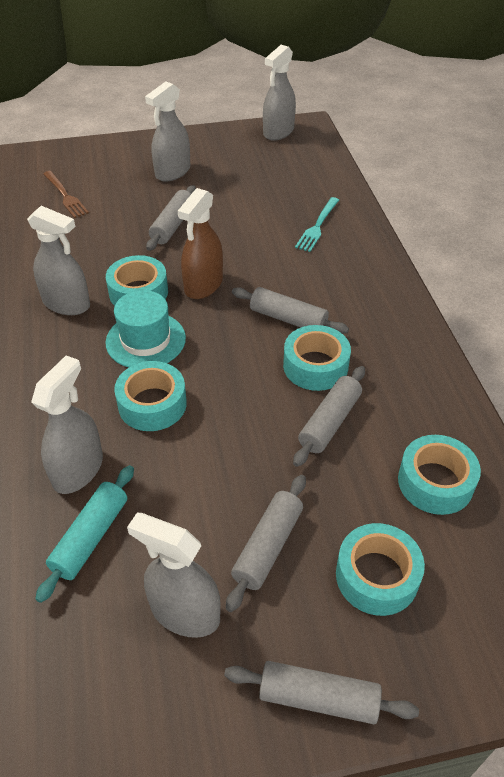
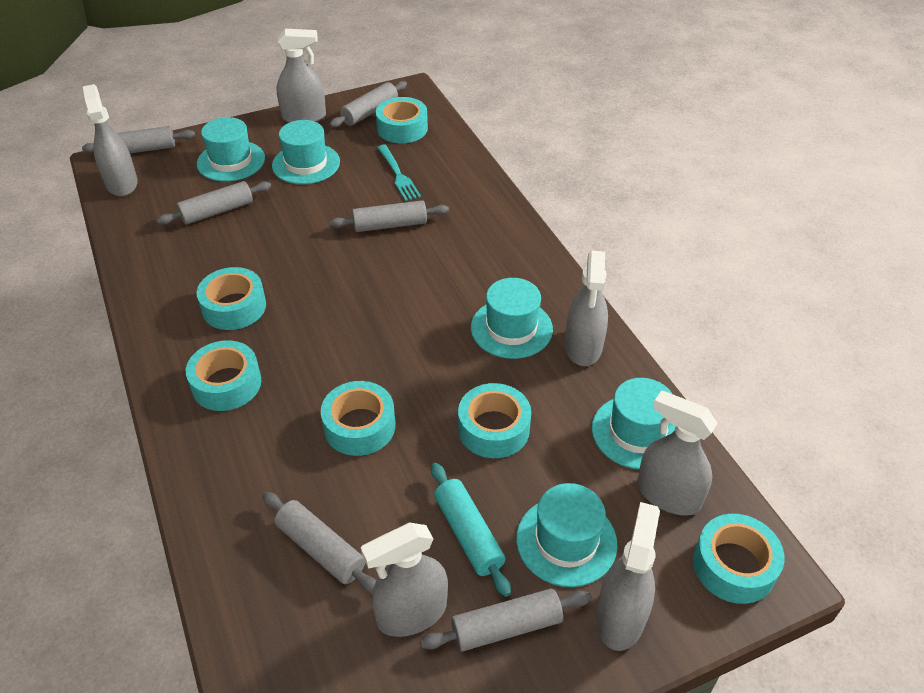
brown fork: [43,171,89,218] = 1 -> none = 0
brown spray bottle: [178,188,223,299] = 1 -> none = 0
grey rolling pin: [146,185,196,251] [224,661,419,724] [226,475,306,612] [232,287,349,334] [293,366,365,467] = 5 -> [82,126,195,153] [157,181,271,225] [262,492,377,594] [329,81,407,128] [329,200,449,232] [420,589,592,652] = 6
grey spray bottle: [27,206,90,315] [31,355,103,494] [127,513,221,638] [145,81,190,182] [263,45,296,141] = 5 -> [83,84,138,196] [276,29,326,123] [361,523,448,637] [565,251,608,366] [596,502,660,651] [637,390,718,515] = 6
turquoise hat: [105,290,186,367] = 1 -> [197,117,265,182] [272,120,340,184] [471,278,553,359] [516,483,618,587] [592,378,675,469] = 5
turquoise tape: [106,255,168,306] [114,361,187,431] [283,325,351,391] [336,523,425,616] [398,435,481,515] = 5 -> [186,340,261,411] [197,267,266,330] [321,381,396,456] [376,97,428,144] [458,383,531,458] [693,514,784,604] = 6

